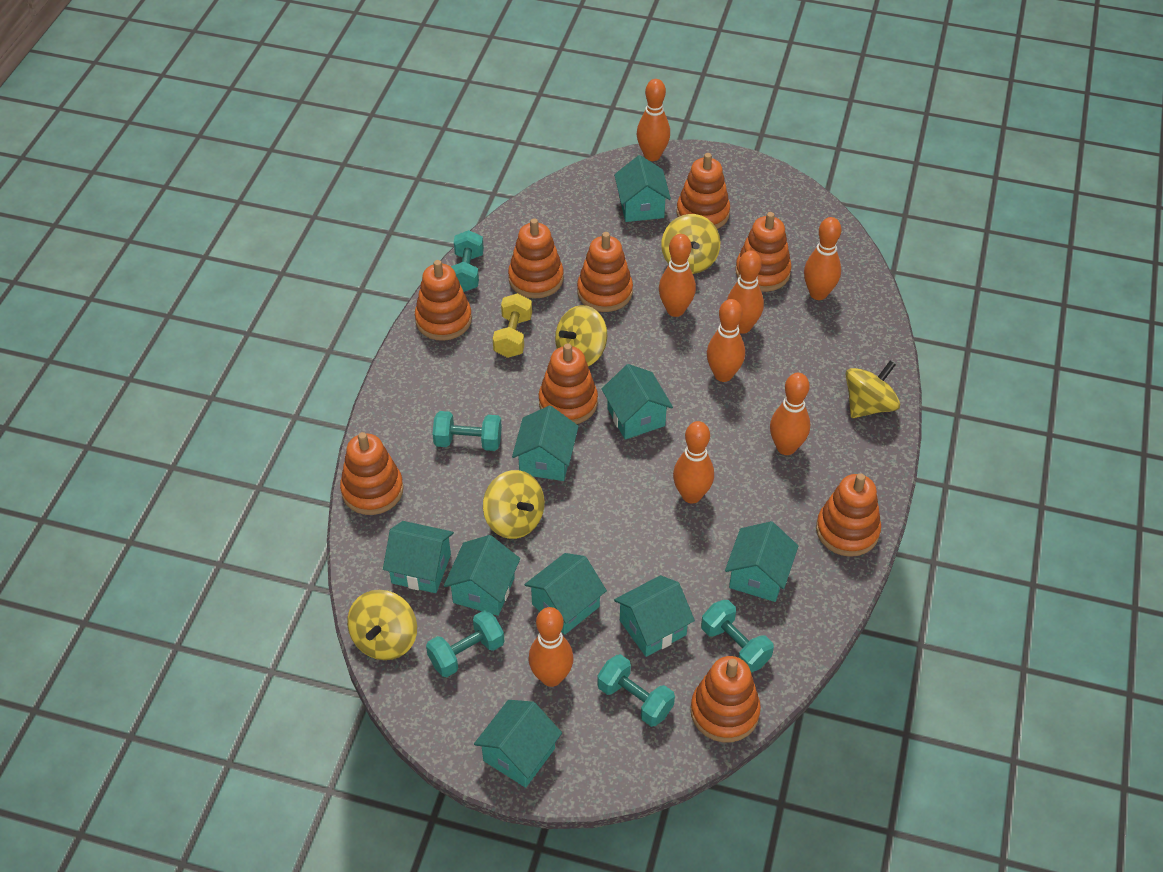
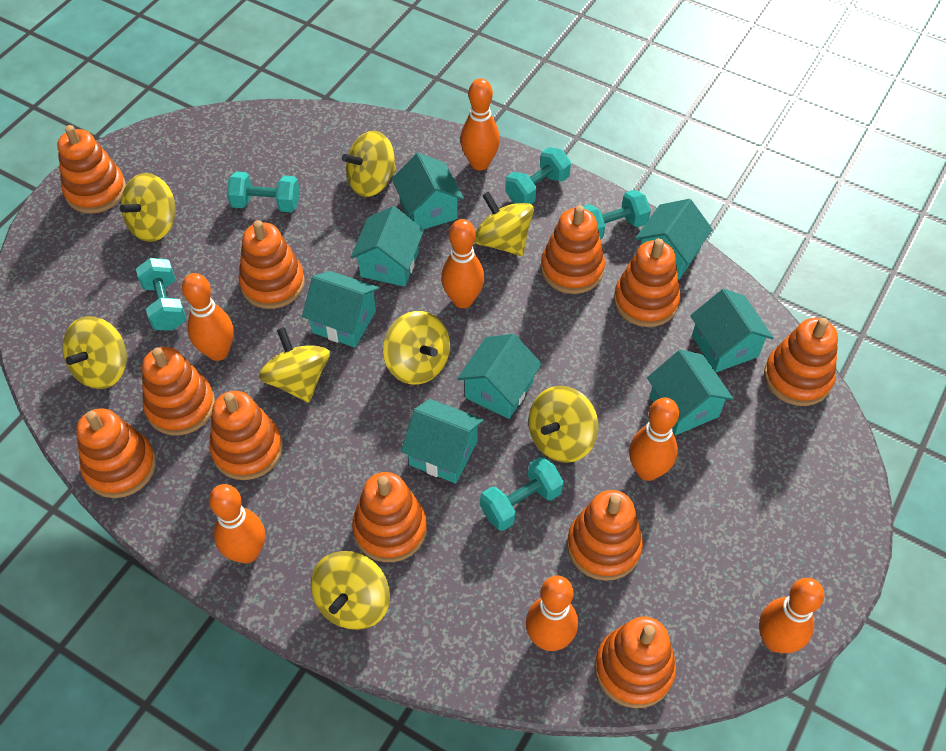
orange bowling pin: [528,607,574,687] [637,79,670,161] [659,234,696,317] [673,421,714,503] [707,299,745,382] [727,250,764,334] [770,373,810,455] [804,217,841,300] = 8 -> [182,273,234,361] [209,484,265,564] [441,219,484,308] [460,78,500,171] [526,576,578,651] [629,398,679,481] [759,578,824,653] = 7
orange stacking toy: [340,432,404,515] [415,260,472,341] [508,218,564,298] [539,343,598,424] [577,232,633,312] [677,153,730,229] [691,656,761,742] [736,212,792,292] [816,473,881,557] = 9 -> [57,125,126,214] [76,408,156,498] [142,347,215,436] [209,391,283,480] [238,220,305,309] [352,472,427,562] [541,205,605,294] [567,490,643,581] [595,617,676,708] [614,238,680,327] [764,318,838,406] = 11
turquoise house: [383,521,454,593] [444,535,520,616] [474,700,562,788] [512,406,579,481] [524,553,607,635] [602,364,673,440] [614,155,671,222] [614,575,695,657] [725,521,798,602] = 9 -> [302,271,379,348] [351,206,424,287] [392,153,464,229] [401,399,484,484] [457,334,542,419] [635,199,713,280] [647,349,734,435] [690,289,774,372] = 8
yellow dumbbell: [493,293,532,358] = 1 -> none = 0
yellow spinning top: [347,590,417,660] [483,470,544,539] [555,305,607,366] [661,214,720,274] [845,361,900,418] = 5 -> [62,316,127,389] [120,173,176,242] [259,327,330,403] [311,551,390,630] [342,131,396,197] [383,311,450,385] [474,192,534,256] [529,386,598,463] = 8

